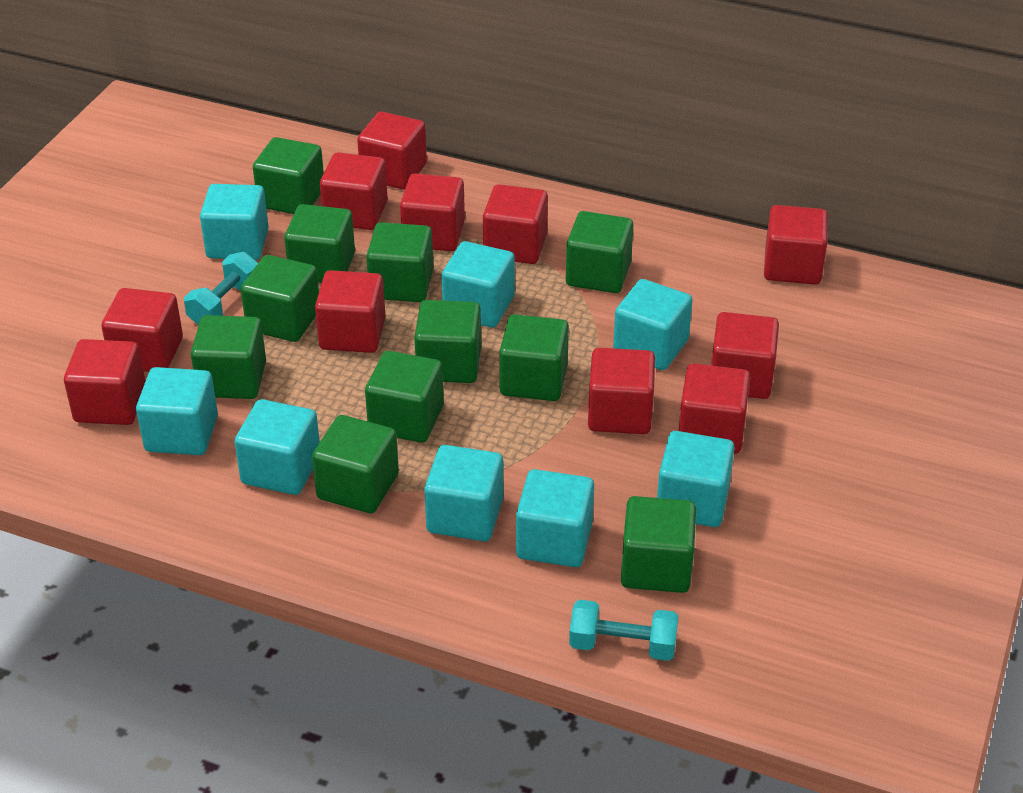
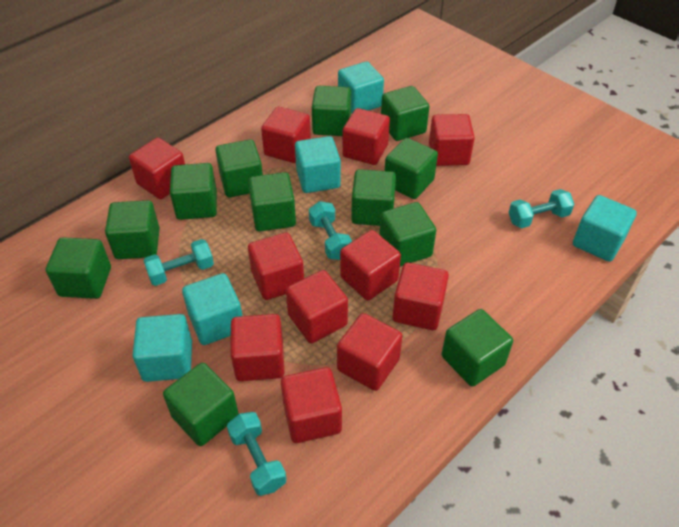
green cube: [191,315,266,399] [241,255,319,342] [253,137,324,214] [284,204,355,283] [312,415,399,513] [365,351,444,443] [366,222,433,302] [414,300,481,383] [499,314,569,401] [566,211,633,293] [621,496,696,593] = 11 -> [46,237,111,299] [105,200,160,259] [163,363,239,446] [170,163,217,220] [215,139,263,198] [248,172,296,231] [312,86,351,136] [351,169,396,226] [379,202,436,266] [381,86,430,141] [385,138,438,199] [442,309,513,387] = 12
turquoise cube: [136,367,218,455] [200,184,269,260] [235,399,320,495] [424,445,503,541] [442,241,515,327] [516,469,594,567] [613,279,692,370] [657,431,735,527] = 8 -> [133,314,192,382] [182,273,242,345] [295,136,341,193] [338,62,384,114] [573,195,637,262] = 5
turquoise dumbbell: [184,252,258,325] [569,600,678,661] = 2 -> [143,239,214,286] [227,412,287,496] [309,201,352,260] [509,189,574,228] = 4

